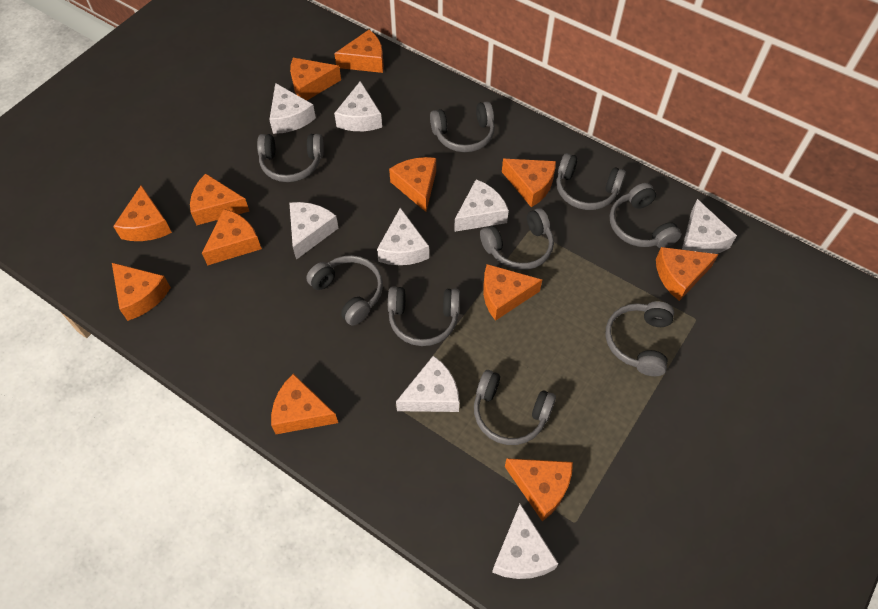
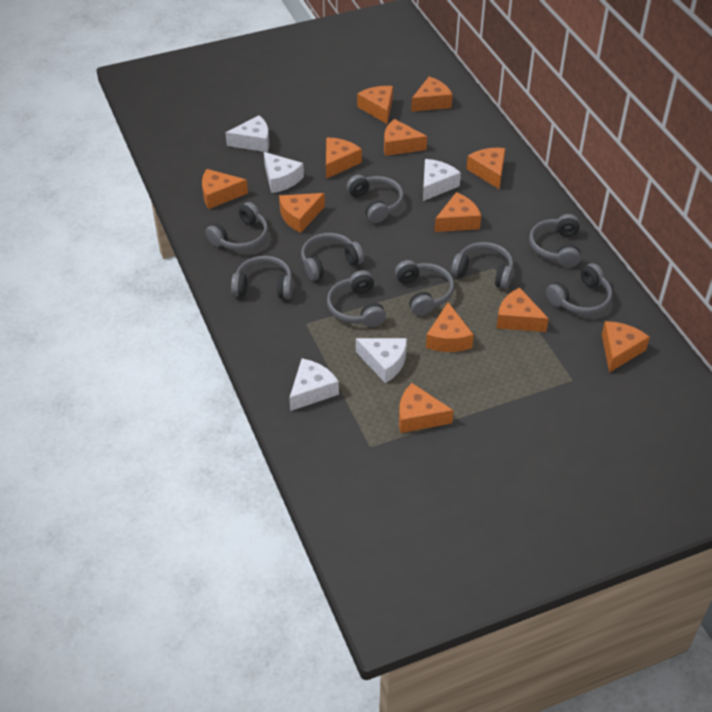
white cheese: [269,83,316,134] [289,202,338,260] [334,81,382,131] [377,208,429,265] [396,355,459,412] [454,179,509,232] [492,504,559,579] [682,199,737,254] = 8 -> [225,115,269,152] [264,152,304,193] [289,358,339,411] [356,338,407,383] [423,159,461,201] = 5

